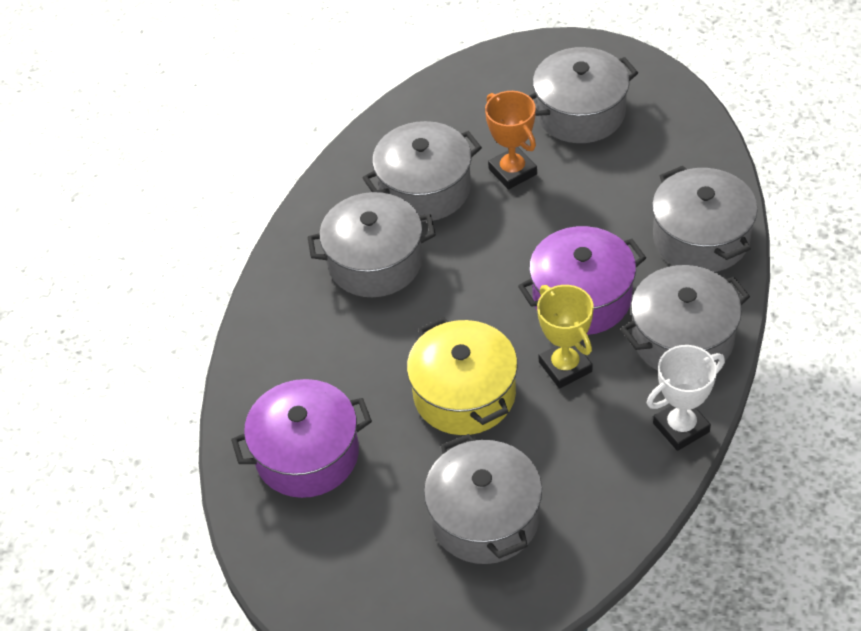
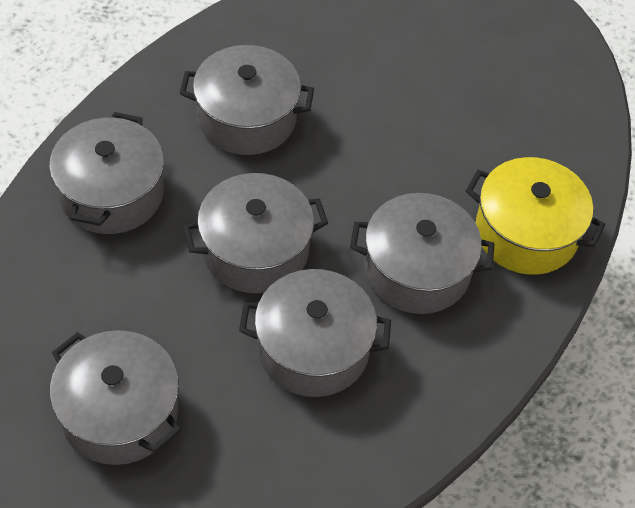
orange trophy: [485,91,537,190] = 1 -> none = 0
purple pot: [231,379,372,498] [518,226,646,335] = 2 -> none = 0
white trophy: [647,345,725,451] = 1 -> none = 0
yellow trophy: [537,285,594,388] = 1 -> none = 0

